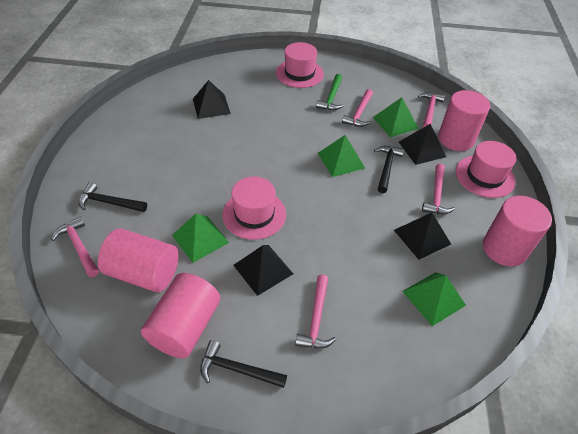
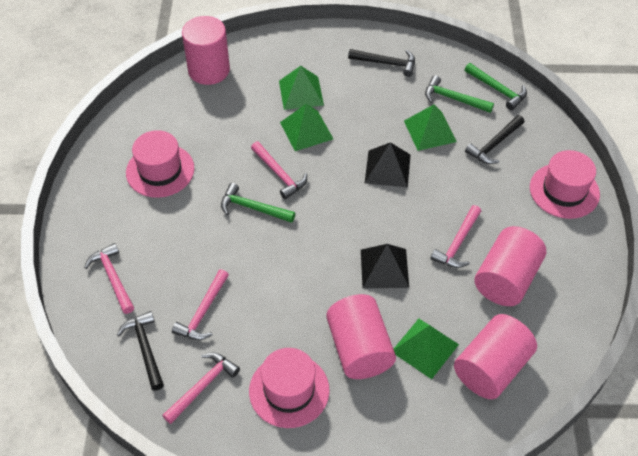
black pyramid: [193,80,231,119] [233,245,293,296] [394,213,451,260] [399,124,446,165] = 4 -> [361,244,409,288] [365,142,410,188] = 2
green hammer: [316,74,344,110] = 1 -> [221,183,295,223] [425,75,494,113] [464,63,527,110] = 3

